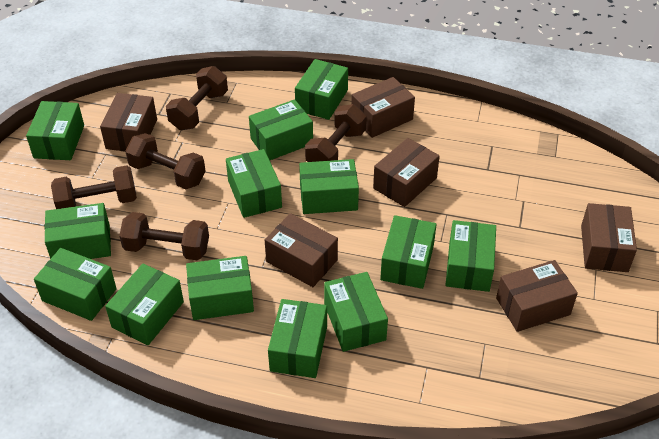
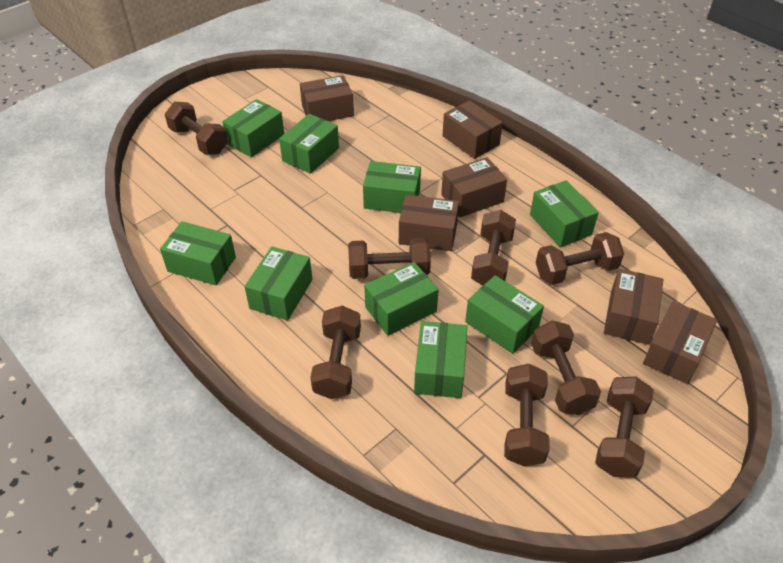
brown dumbbell: [51,165,137,209] [119,212,209,260] [125,133,205,189] [166,66,228,130] [305,104,367,162] = 5 -> [165,102,228,155] [310,306,361,399] [348,238,431,279] [471,210,516,285] [504,364,550,466] [531,321,601,415] [536,232,624,285] [595,376,654,478] = 8
green box: [26,101,84,160] [34,248,117,321] [45,203,111,259] [105,264,184,345] [186,256,254,320] [226,149,282,218] [249,99,313,160] [268,299,327,378] [295,59,348,120] [299,159,359,214] [324,272,388,352] [380,215,437,289] [445,220,496,292] = 13 -> [160,221,236,285] [222,99,284,158] [244,246,313,320] [279,114,339,174] [363,161,421,213] [364,262,439,336] [414,321,468,398] [465,275,544,354] [530,180,599,248] = 9

